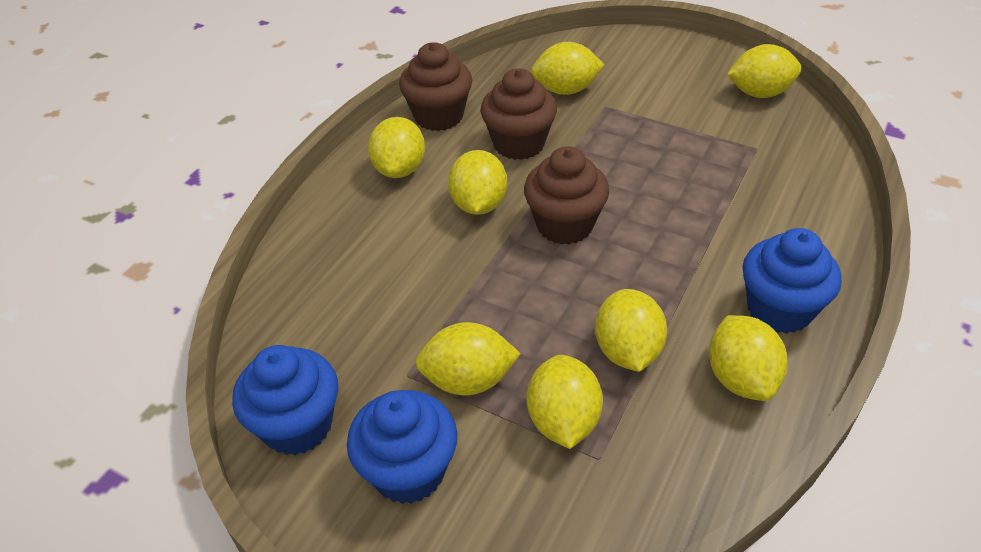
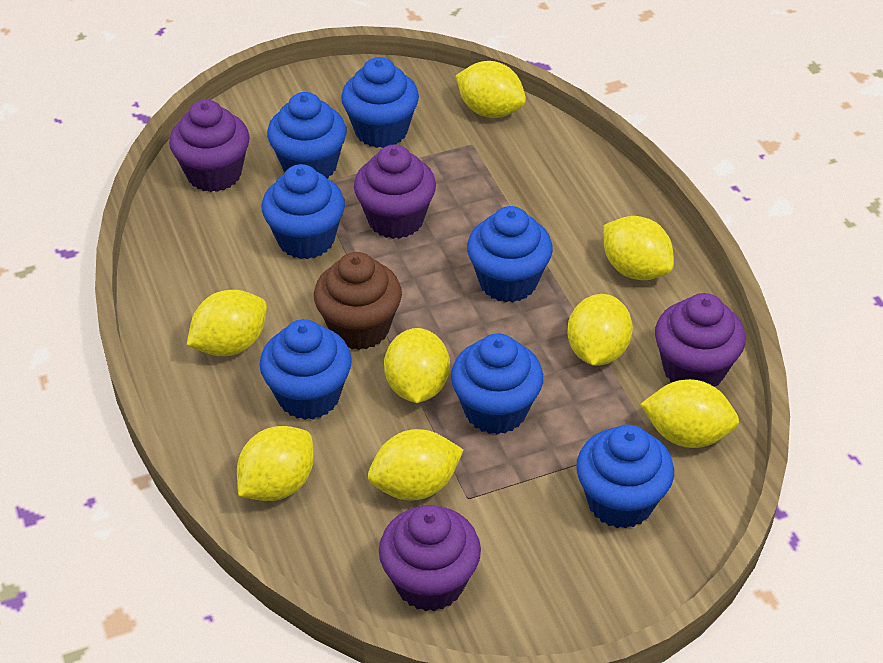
blue cupcake: [232,345,338,455] [347,390,457,504] [742,228,842,334] = 3 -> [260,319,352,420] [262,164,345,259] [267,92,347,179] [341,57,419,148] [451,333,543,435] [467,206,553,303] [576,424,674,529] = 7
brown cupcake: [399,42,472,131] [480,68,557,160] [524,146,609,245] = 3 -> [314,252,402,350] = 1
purple cupcake: none = 0 -> [169,100,250,192] [354,145,436,239] [379,505,481,611] [655,293,746,387] = 4

